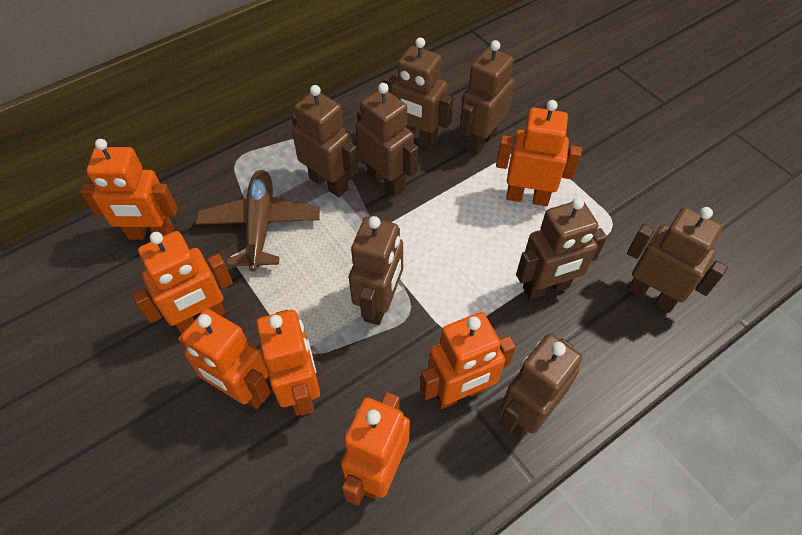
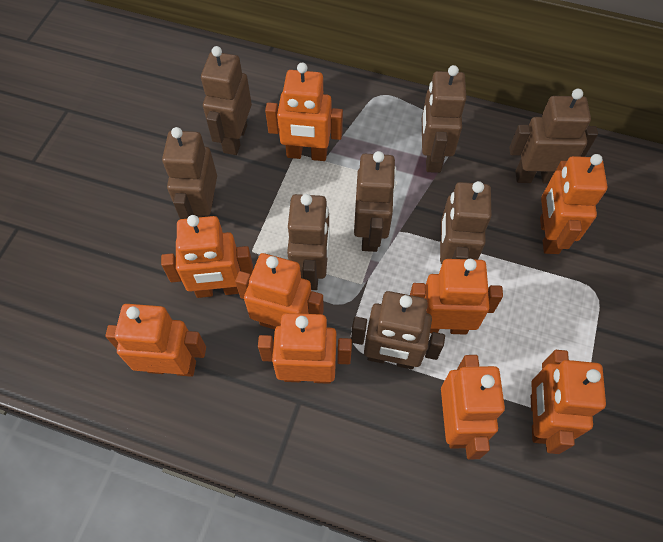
brown plane: [196,170,320,272] = 1 -> none = 0
orange robot: [80,139,177,240] [132,231,233,334] [178,309,271,409] [256,310,320,416] [341,392,410,506] [420,312,516,409] [496,100,582,206] = 7 -> [105,304,206,377] [161,215,253,298] [235,253,324,329] [258,313,352,384] [265,63,343,161] [410,259,503,335] [441,355,505,459] [531,350,606,454] [540,154,607,254] = 9

